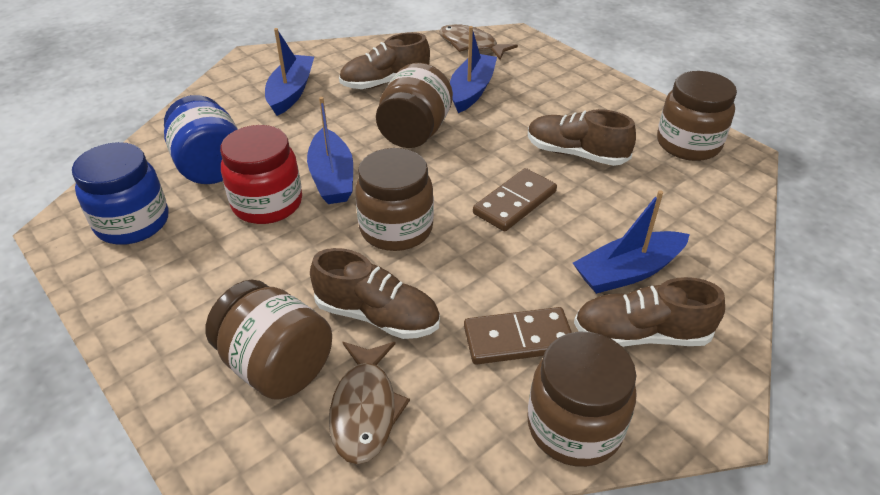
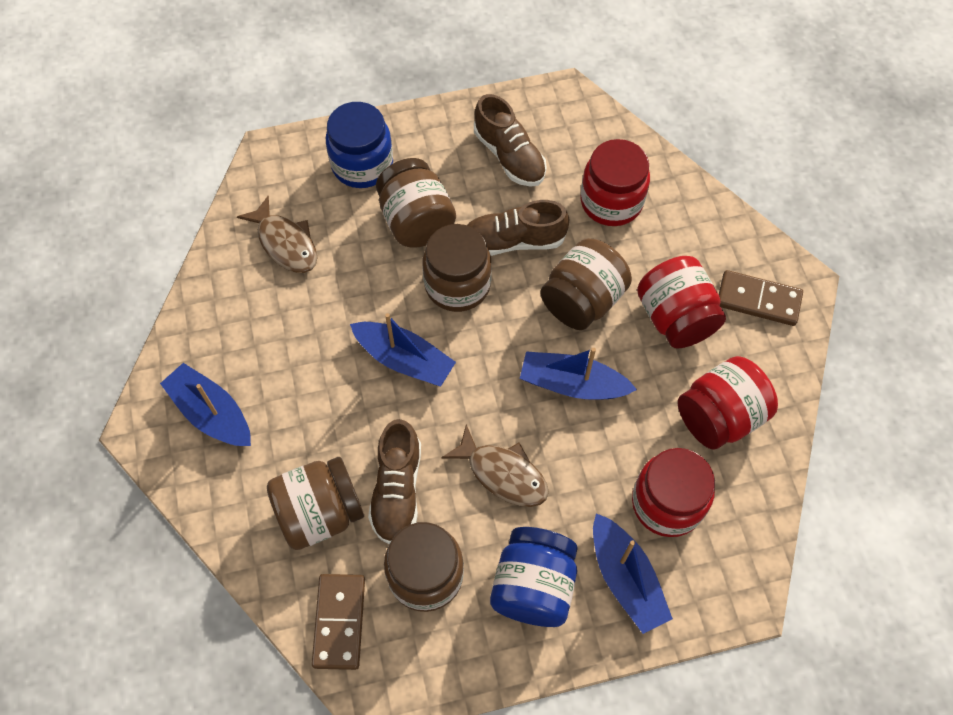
brown shoe: [310,248,440,339] [339,32,430,89] [528,109,636,166] [574,277,725,347] = 4 -> [368,419,421,544] [467,200,569,256] [474,94,547,187] = 3
red jar: [220,125,302,224] = 1 -> [580,139,650,226] [632,448,715,537] [637,256,726,349] [678,356,778,450] = 4

